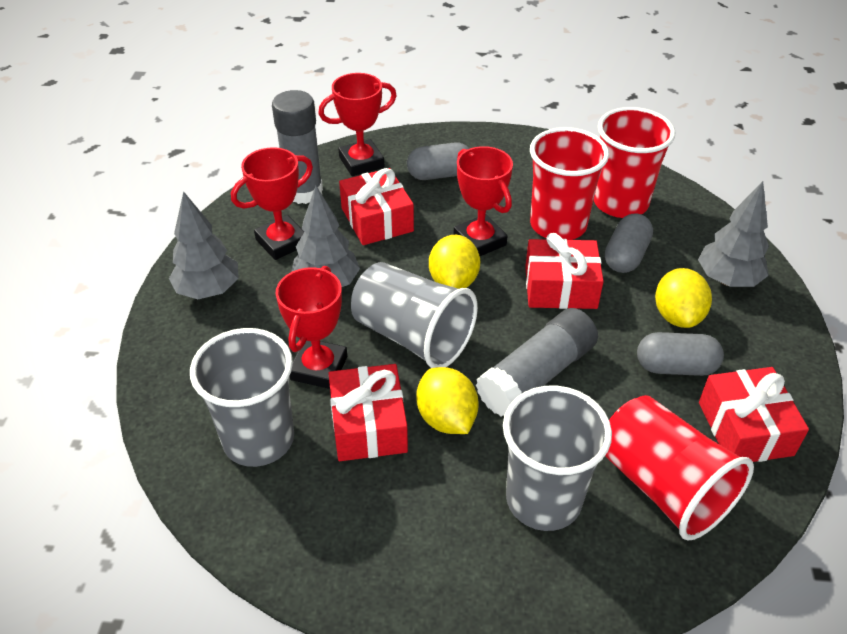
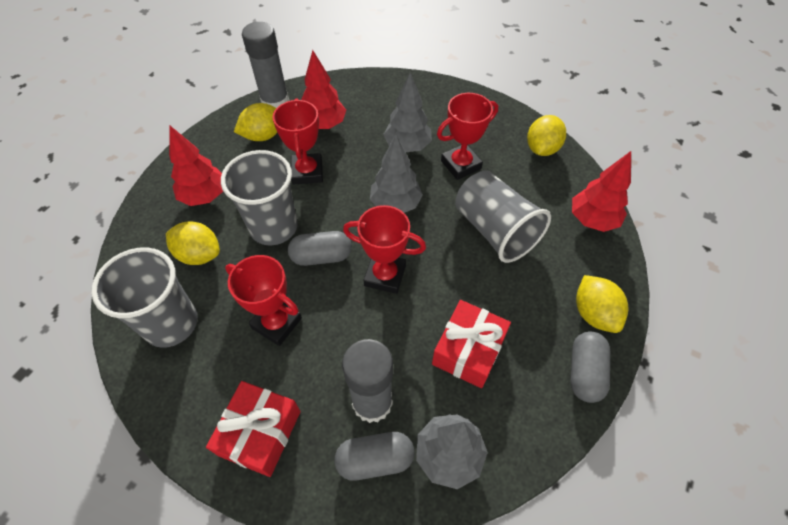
red cup: [530,127,609,240] [594,107,675,218] [605,395,754,540] = 3 -> none = 0
red gift: [328,364,408,461] [339,168,414,245] [525,233,604,309] [699,367,809,462] = 4 -> [206,381,301,477] [432,300,511,388] = 2
red tree: none = 0 -> [169,126,223,206] [301,50,346,129] [572,151,631,232] = 3
yellow lemon: [416,367,479,434] [429,235,480,289] [655,268,712,328] = 3 -> [166,221,220,265] [234,103,278,141] [527,115,566,156] [576,275,629,333] = 4

